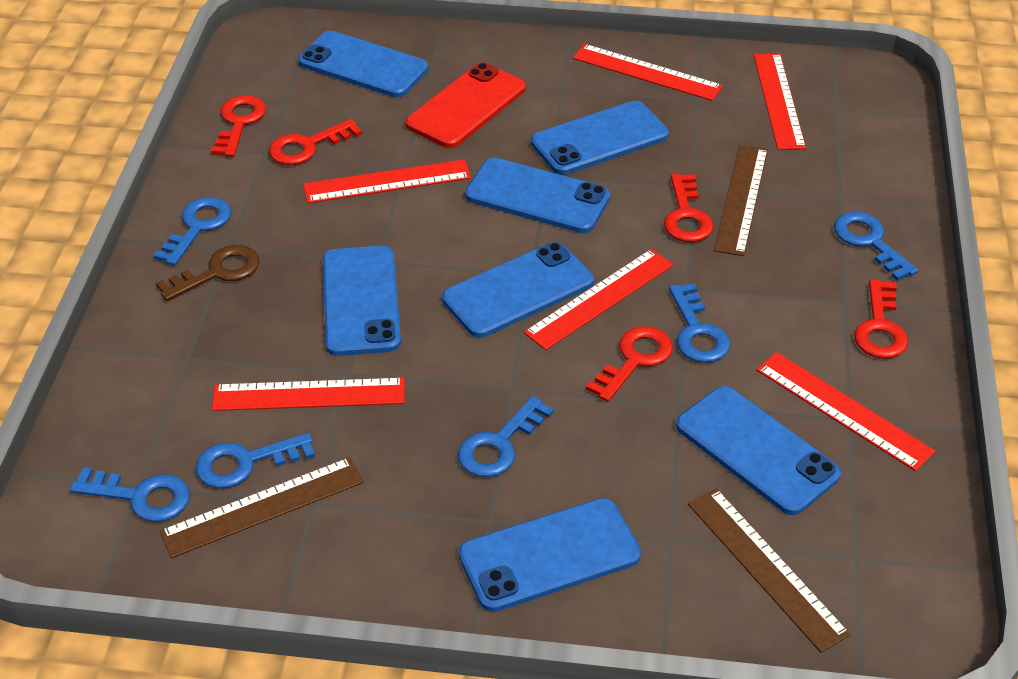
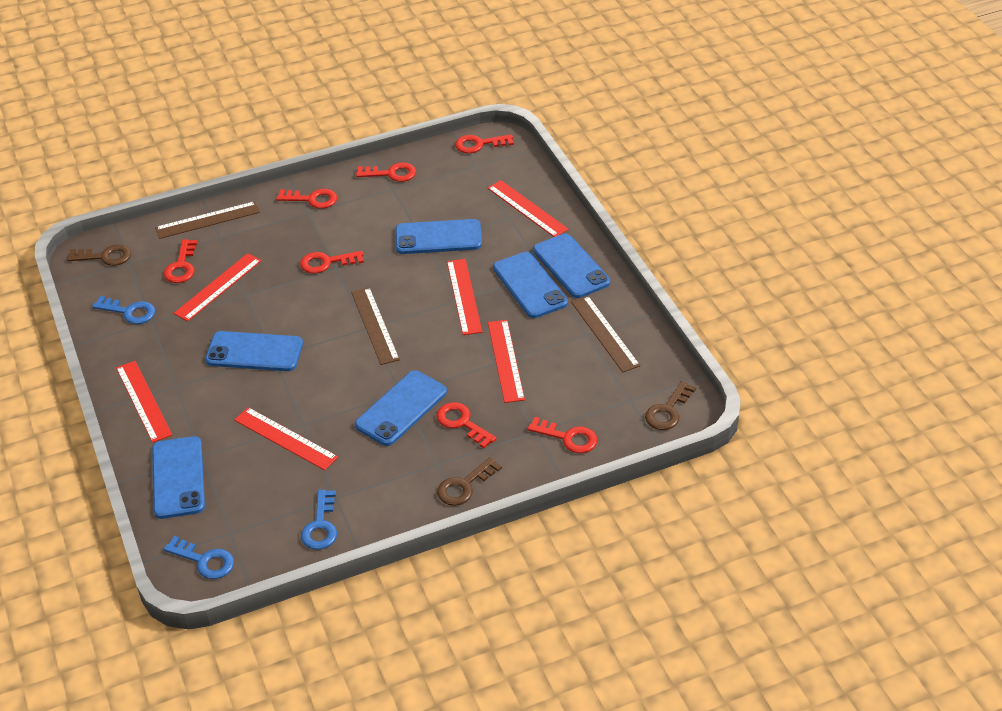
blue key: [70,467,190,522] [153,197,231,266] [196,433,315,488] [458,396,554,477] [669,283,730,363] [834,212,918,281] = 6 -> [92,296,155,324] [164,536,234,579] [301,490,337,550] = 3
blue phone: [298,31,429,97] [323,246,401,356] [442,242,594,338] [459,498,641,612] [465,157,610,233] [531,101,669,175] [676,386,841,515] = 7 -> [152,436,205,519] [205,331,303,371] [355,371,447,446] [395,219,482,254] [493,252,568,318] [533,234,610,298] = 6
brown key: [156,245,259,301] = 1 -> [67,244,131,266] [437,457,502,506] [645,381,696,430] = 3
red key: [211,95,266,157] [269,119,362,165] [586,326,673,402] [664,174,714,242] [854,279,908,359] = 5 -> [163,239,197,283] [276,189,337,209] [300,251,364,274] [356,163,416,182] [436,402,496,448] [455,134,514,153] [528,417,598,453] = 7
red phone: [406,63,526,148] = 1 -> none = 0

